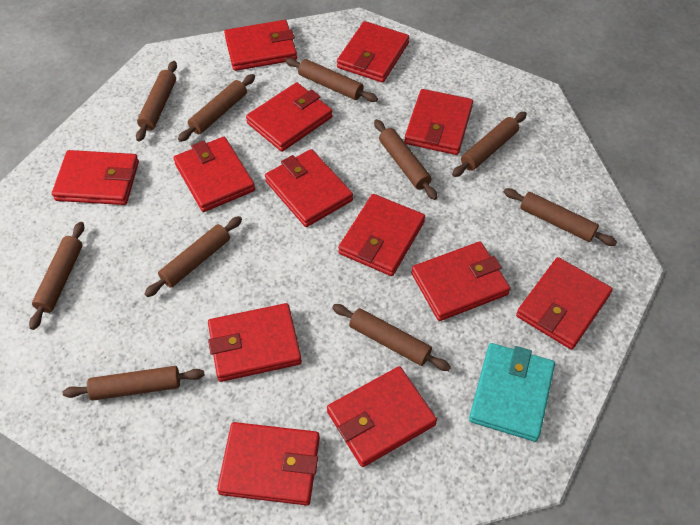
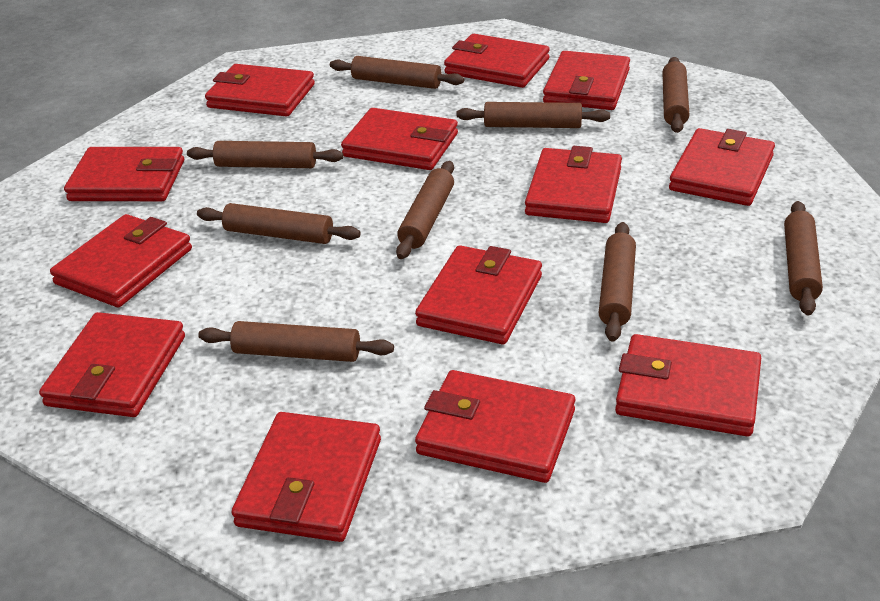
brown rolling pin: [29,222,84,330] [63,366,204,401] [136,61,177,141] [144,216,242,297] [178,74,255,142] [285,57,378,102] [332,304,451,371] [374,119,438,200] [452,112,527,177] [504,188,617,246] = 10 -> [187,141,343,168] [197,203,361,244] [198,321,394,362] [330,56,464,89] [396,161,454,259] [456,102,610,128] [599,222,636,342] [662,57,689,133] [784,201,823,316] = 9
turquoise wallet: [469,343,555,442] = 1 -> none = 0

